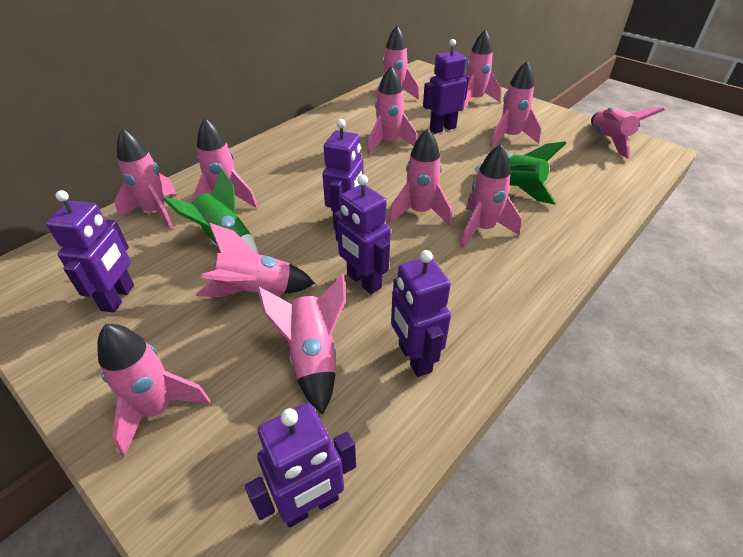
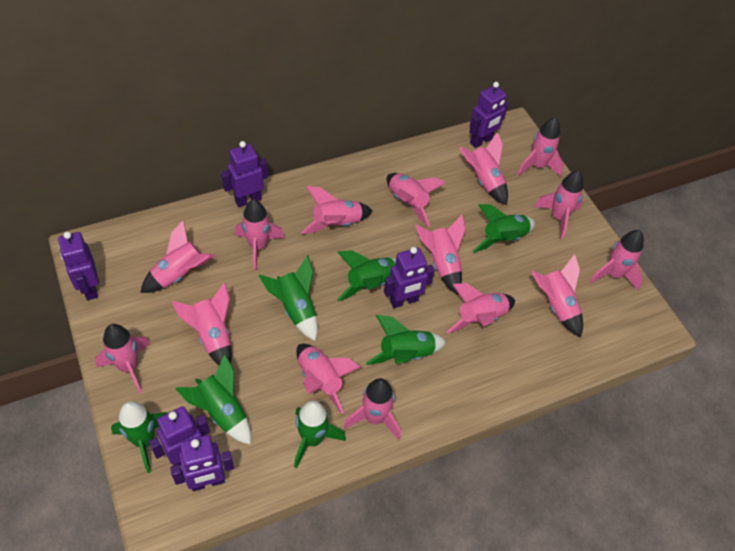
green rocket: [162,169,258,254] [475,142,566,205] = 2 -> [111,401,167,473] [175,354,251,445] [259,255,318,341] [294,400,346,468] [337,250,396,302] [366,315,446,365] [473,204,535,252] = 7
pink rocket: [97,324,210,457] [114,128,176,229] [192,118,258,208] [196,223,315,297] [257,274,346,415] [367,66,417,154] [376,26,419,100] [388,128,452,226] [460,144,521,248] [462,29,501,111] [490,61,541,147] [591,107,665,159] = 12 -> [95,324,150,393] [140,220,216,293] [171,282,232,366] [235,200,285,271] [296,344,360,414] [301,186,372,234] [344,378,401,440] [387,173,446,227] [415,214,466,295] [447,283,515,334] [459,131,508,206] [517,118,564,177] [531,254,583,337] [534,171,583,240] [589,230,644,291] = 15

